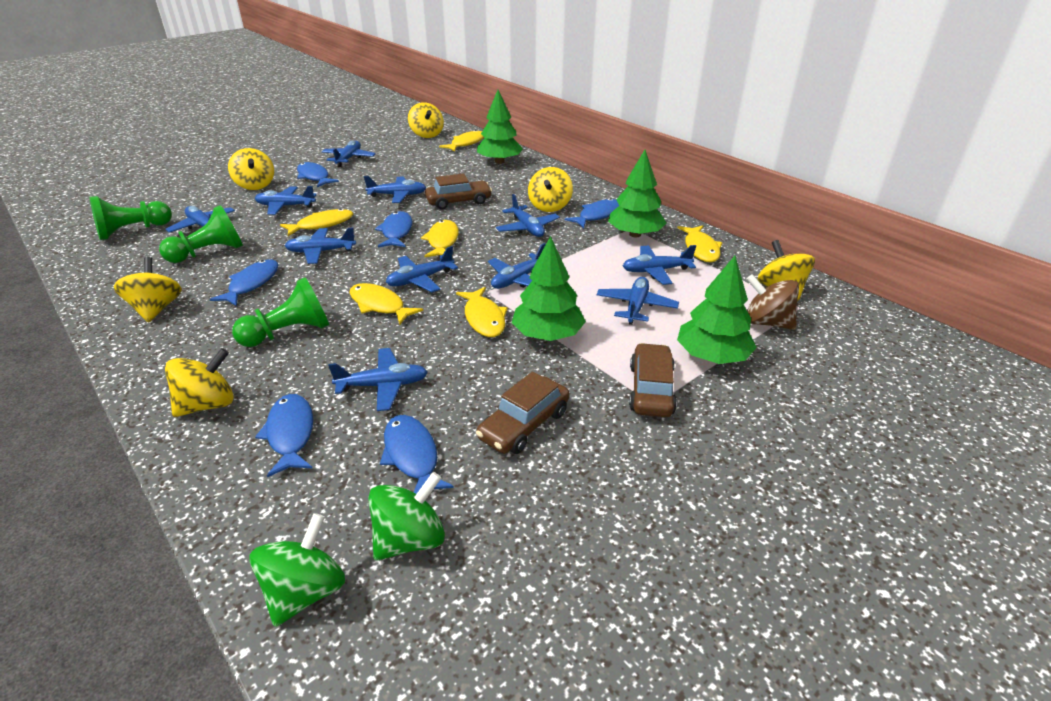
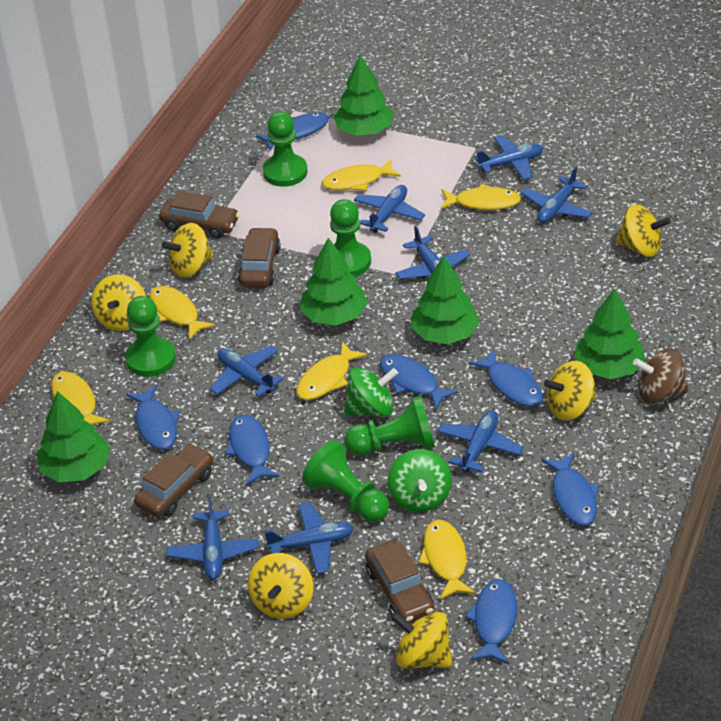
blue fish: [209,259,278,306] [255,394,313,477] [297,162,339,187] [375,211,412,248] [380,415,454,494] [565,198,619,228] = 6 -> [126,385,180,450] [225,415,279,485] [256,112,329,151] [380,354,458,410] [465,579,517,664] [469,349,543,407] [541,453,599,526] = 7
blue plane: [166,206,235,233] [255,186,317,215] [285,228,356,264] [322,140,375,167] [328,348,428,411] [364,176,427,203] [386,246,458,292] [488,243,546,289] [496,194,560,237] [597,277,679,325] [623,245,696,285] = 11 -> [167,497,259,580] [210,346,283,397] [264,502,354,574] [354,185,425,233] [395,226,470,279] [438,410,523,472] [474,135,543,180] [521,167,593,223] = 8
brown car: [425,173,492,210] [476,372,569,454] [629,343,677,417] = 3 -> [134,443,213,517] [159,191,240,238] [238,227,281,287] [365,541,434,623] = 4
green pawn: [89,196,172,240] [159,205,243,263] [232,277,329,347] = 3 -> [125,296,176,377] [263,111,308,187] [302,440,389,522] [330,199,371,277] [345,396,435,455] = 5
green tree: [477,90,523,164] [512,236,586,341] [608,150,666,237] [677,256,757,364] = 4 -> [37,391,110,482] [300,238,368,325] [333,55,393,136] [411,255,480,344] [574,289,646,379] = 5

